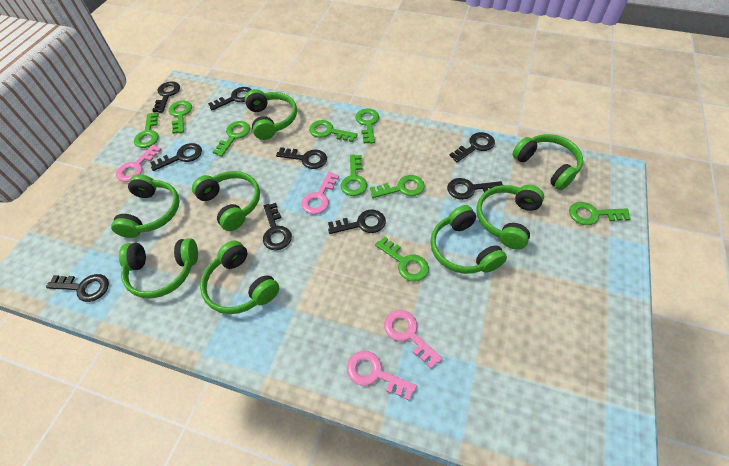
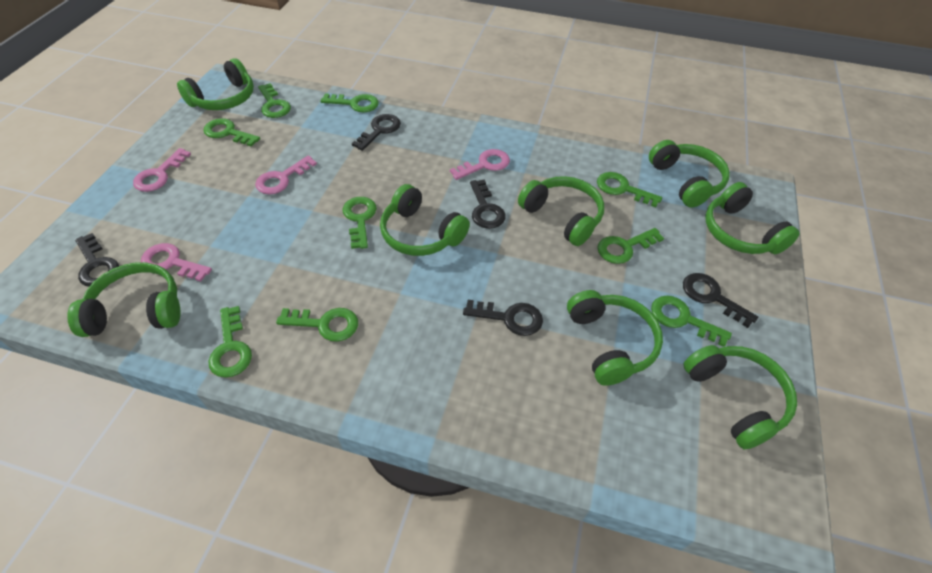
black key: [46,274,109,302] [150,143,202,171] [152,81,180,113] [208,87,252,111] [263,203,292,250] [276,147,327,169] [328,209,386,234] [447,178,503,200] [449,132,495,162] = 9 -> [75,233,119,287] [352,114,401,151] [463,300,543,336] [470,179,506,229] [683,273,758,328] = 5

